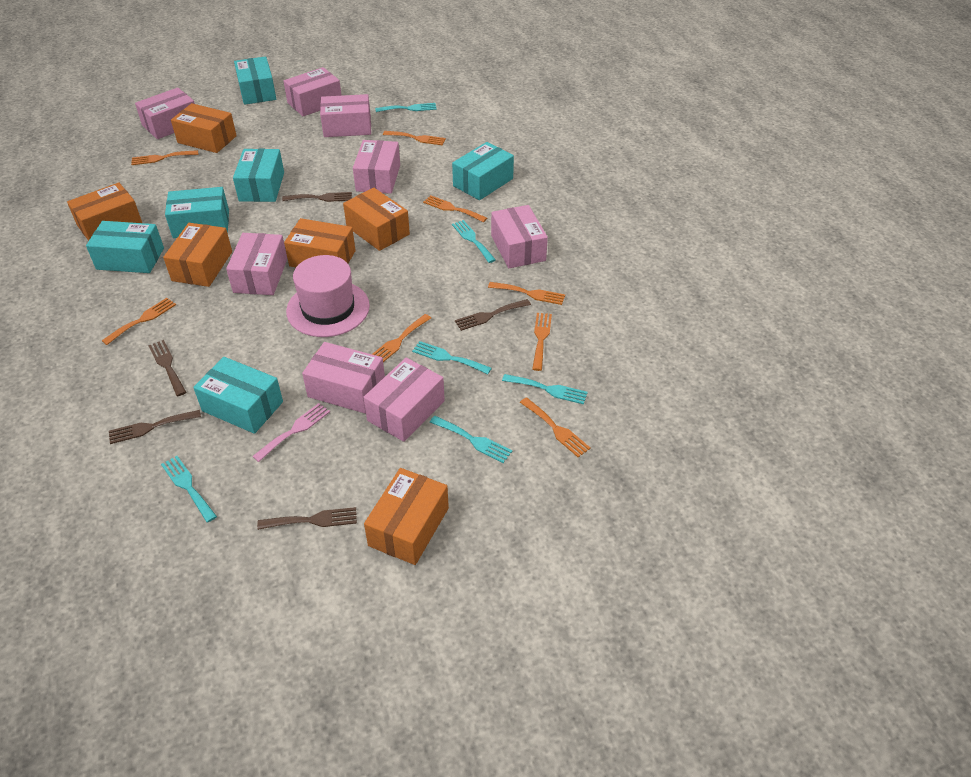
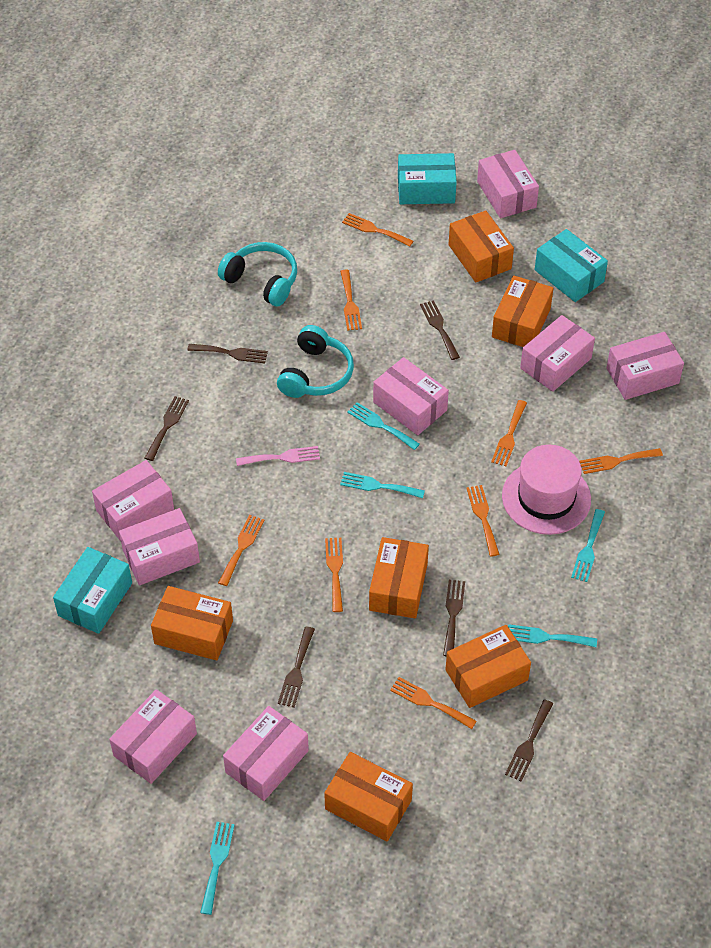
brown fork: [109,410,201,444] [148,340,186,396] [257,507,357,530] [282,192,352,202] [455,299,531,331] = 5 -> [145,396,189,461] [187,344,268,363] [278,627,315,707] [420,300,460,360] [443,580,465,657] [505,699,553,782] = 6
turquoise box: [86,221,164,273] [165,187,229,238] [193,357,283,434] [233,149,284,202] [234,56,276,105] [452,142,514,200] = 6 -> [53,547,132,634] [398,153,457,204] [535,229,608,302] = 3
turquoise fork: [161,456,217,523] [375,103,437,112] [412,341,492,374] [430,416,512,463] [452,220,496,263] [502,374,588,404] = 6 -> [200,822,235,915] [340,472,425,498] [347,402,420,450] [508,624,597,647] [571,509,605,582] = 5
turquoise headphones: none = 0 -> [218,242,297,307] [277,325,354,398] = 2

